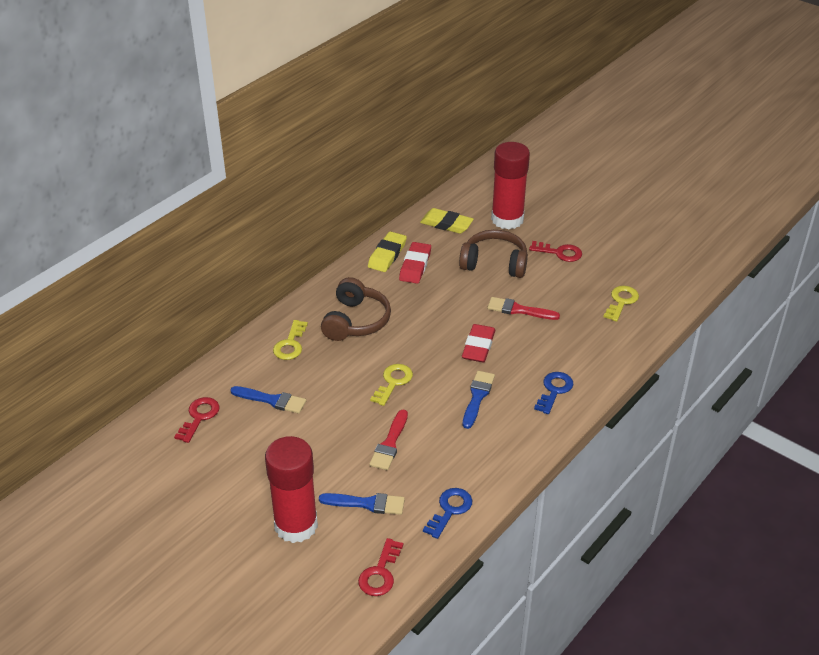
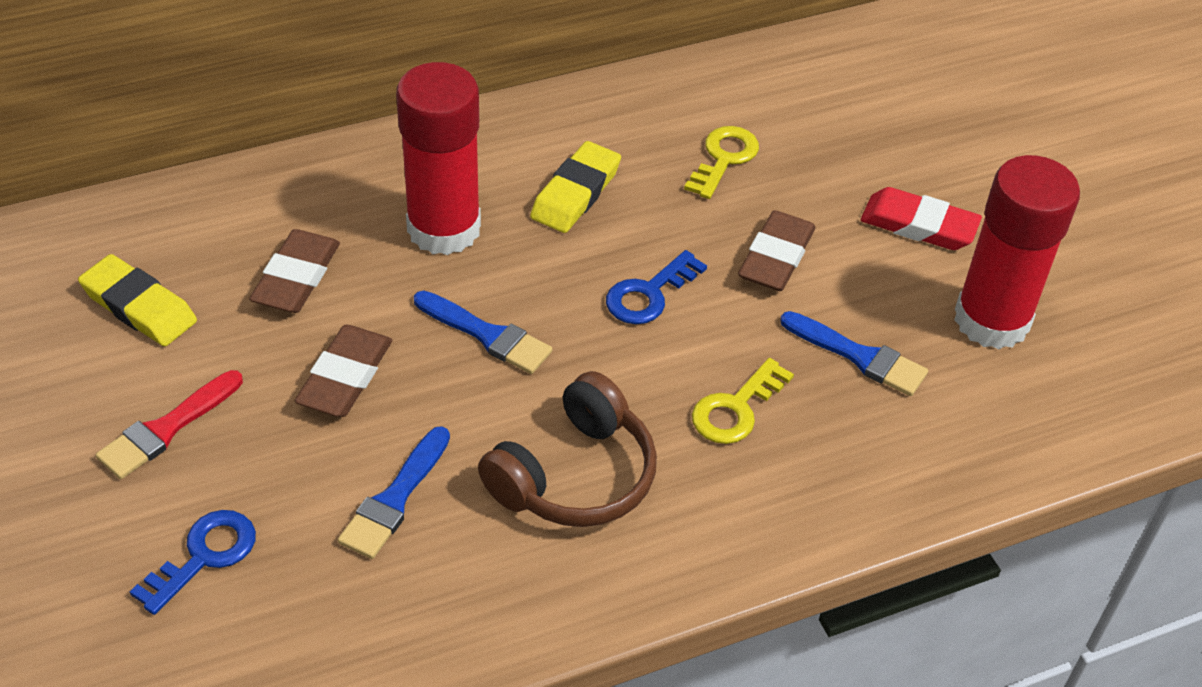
brown eraser: none = 0 -> [249,229,340,313] [295,325,392,417] [738,210,816,291] = 3
brown headphones: [321,277,391,341] [459,230,528,278] = 2 -> [478,371,657,527] = 1
red brush: [369,410,408,470] [488,297,560,320] = 2 -> [96,370,243,479] = 1
red eraser: [399,242,431,284] [462,324,496,362] = 2 -> [861,187,982,250] = 1
red key: [174,397,219,443] [358,538,403,596] [529,241,582,262] = 3 -> none = 0
yellow key: [273,320,308,360] [370,364,413,406] [604,286,639,322] = 3 -> [684,126,759,199] [692,358,794,444] = 2

